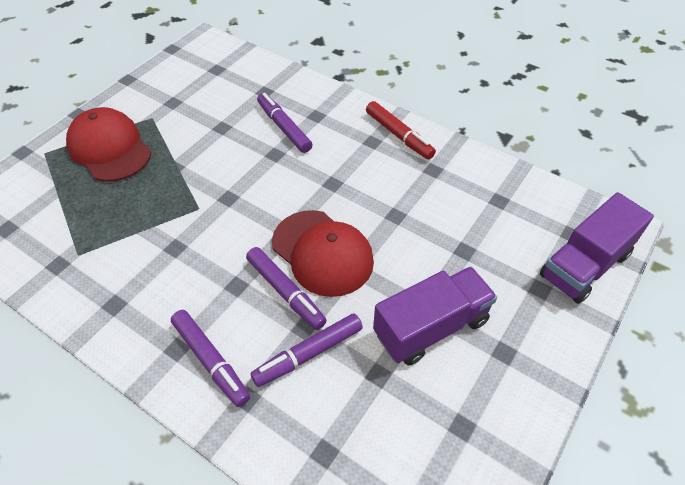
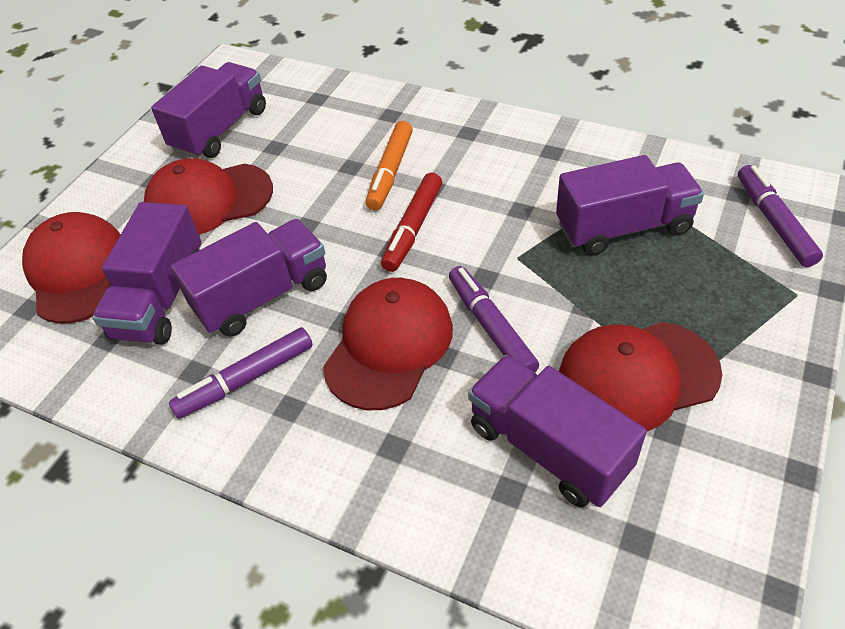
orange marker: none = 0 -> [366,121,413,210] = 1
purple marker: [171,310,250,407] [246,247,327,330] [251,314,363,387] [257,93,313,153] = 4 -> [169,327,313,419] [449,266,539,372] [738,165,823,267] = 3
purple truck: [373,266,497,366] [540,192,654,304] = 2 -> [92,202,202,345] [151,62,266,158] [171,219,327,337] [468,355,647,507] [556,155,704,256] = 5
red cap: [66,107,151,181] [272,210,374,297] = 2 -> [22,212,121,324] [144,158,273,235] [323,278,453,410] [559,322,722,431] = 4

